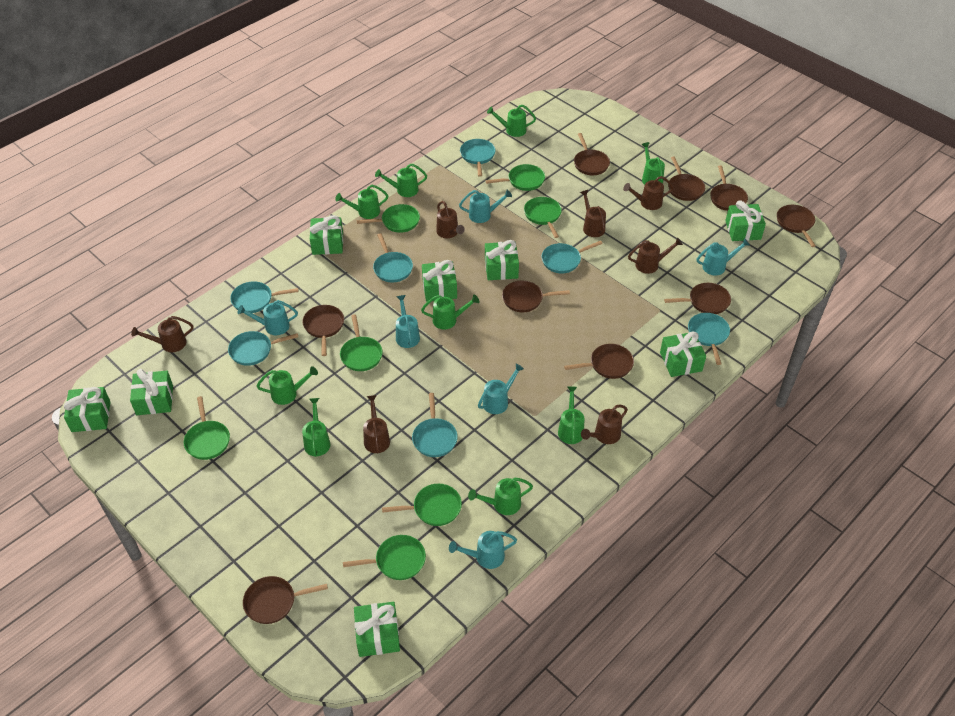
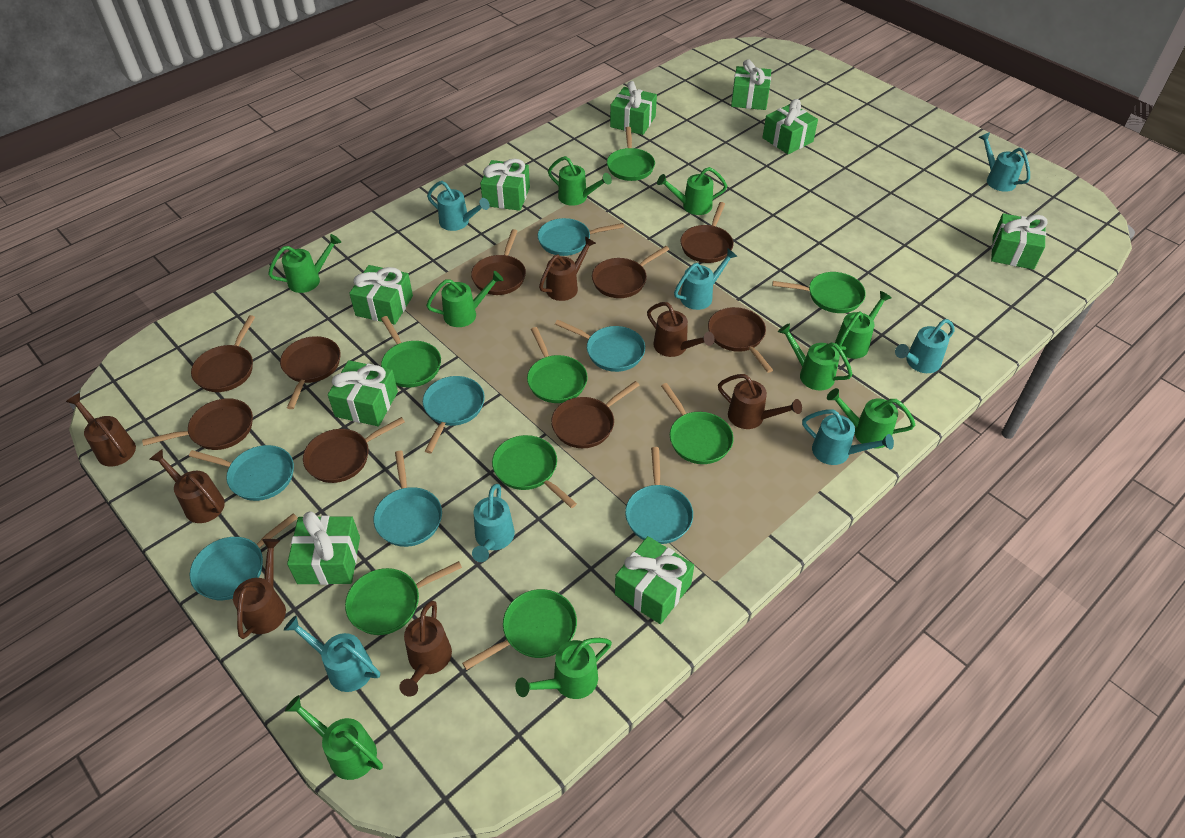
green gift: [64,387,110,432] [130,369,173,415] [310,215,343,255] [354,602,400,657] [422,260,457,302] [485,240,519,280] [660,331,706,377] [725,200,766,241] = 8 -> [287,511,360,585] [328,360,398,426] [349,265,413,325] [480,159,530,211] [610,81,657,135] [615,536,694,624] [731,59,771,110] [762,99,818,154] [991,213,1048,270] = 9
green pan: [184,396,230,460] [340,314,383,371] [343,535,426,580] [357,204,420,233] [382,484,462,526] [486,164,545,191] [524,197,562,238] = 7 -> [345,561,462,635] [381,316,441,388] [462,589,577,670] [492,435,577,508] [527,327,588,403] [607,127,655,181] [661,383,734,464] [772,272,866,313] = 8
turquoise watering can: [238,300,298,335] [396,295,420,348] [449,531,517,569] [459,190,512,223] [478,363,524,414] [697,238,750,275] = 6 -> [284,616,380,692] [427,181,490,231] [472,484,515,562] [674,249,737,310] [802,409,894,465] [895,319,954,373] [979,132,1030,192] = 7

